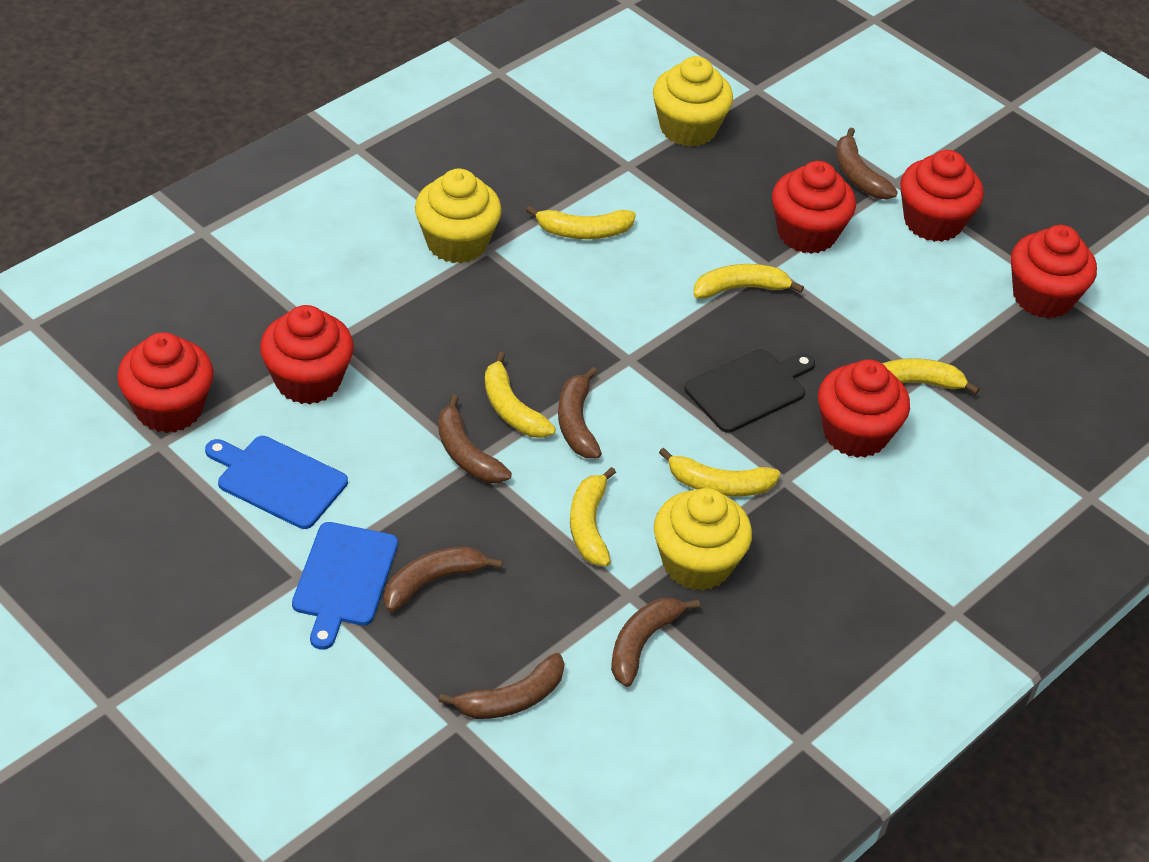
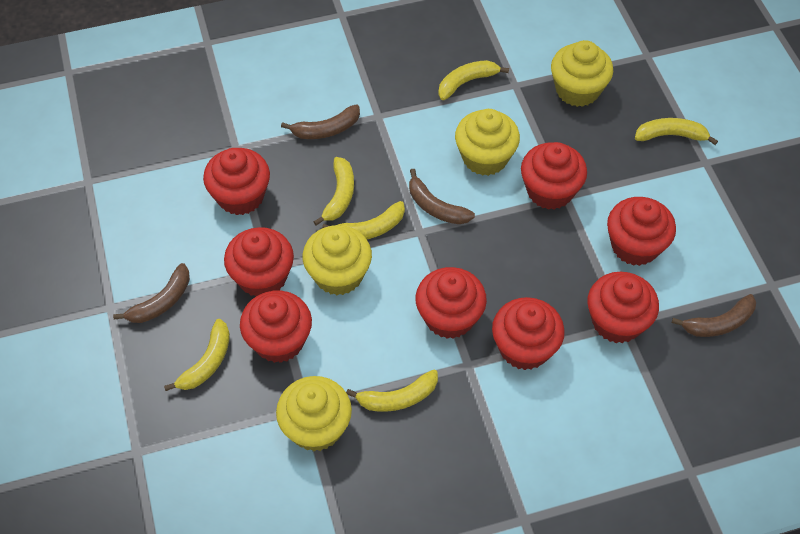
black cutting board: [685,349,815,433] = 1 -> none = 0
blue cutting board: [205,436,348,529] [292,522,398,650] = 2 -> none = 0
brown banana: [384,546,503,612] [438,395,512,483] [439,653,564,719] [558,367,602,458] [611,598,700,687] [836,128,898,199] = 6 -> [113,263,190,323] [281,104,360,139] [409,169,475,224] [672,294,756,337] = 4
red cupcake: [117,332,214,433] [260,305,354,404] [772,161,856,254] [818,359,910,458] [900,150,984,242] [1011,225,1097,318] = 6 -> [203,148,270,215] [224,227,294,296] [240,291,312,363] [415,267,487,339] [492,297,565,370] [521,142,587,210] [587,272,659,343] [607,197,676,266] = 8
yellow cupcake: [415,169,502,263] [653,56,733,147] [654,488,752,590] = 3 -> [276,376,352,451] [302,225,372,295] [455,109,520,176] [551,40,613,107] = 4

